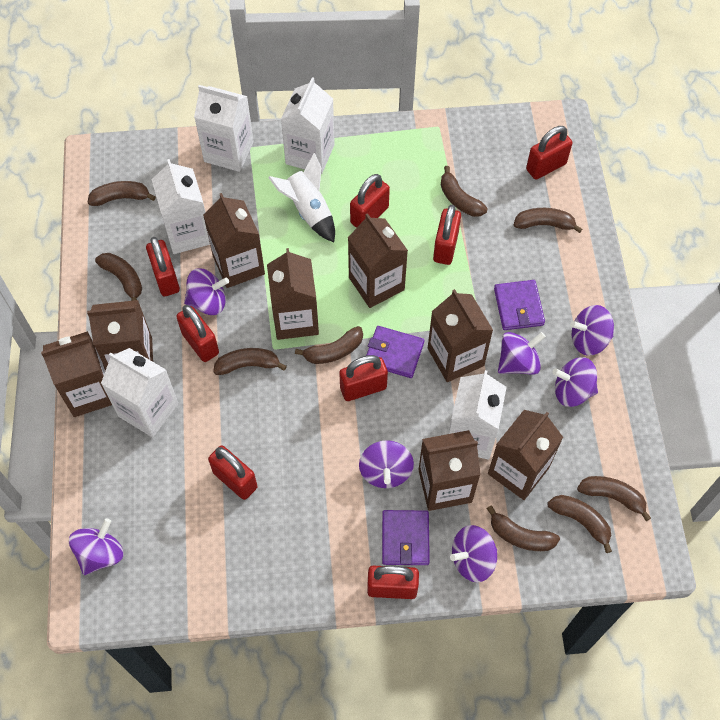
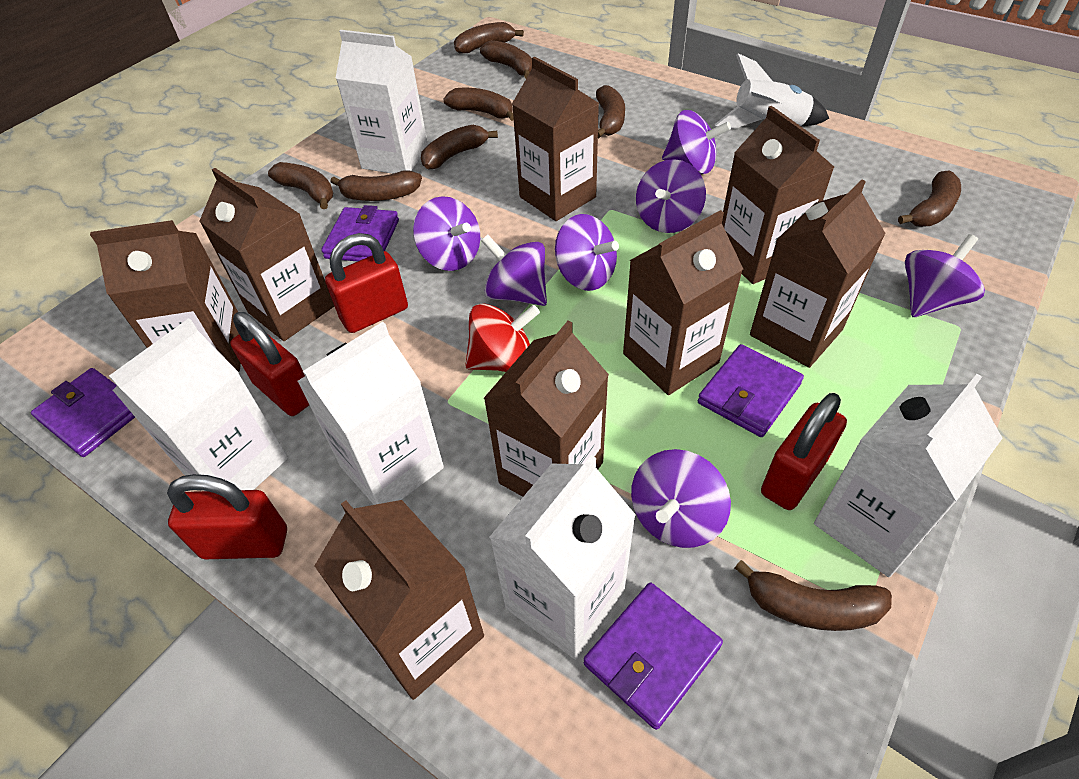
purple wallet: [366,326,424,378] [382,510,430,565] [494,280,545,330] = 3 -> [31,368,135,457] [321,205,399,261] [584,583,723,730] [698,344,804,437] = 4
red padlock: [146,237,180,296] [176,305,219,362] [208,445,257,500] [339,355,388,401] [350,174,390,228] [367,566,419,599] [433,205,461,265] [526,126,572,179] = 8 -> [167,474,287,559] [230,312,309,416] [325,233,408,333] [761,393,847,510] = 4
red spinning top: none = 0 -> [465,304,540,372] = 1

